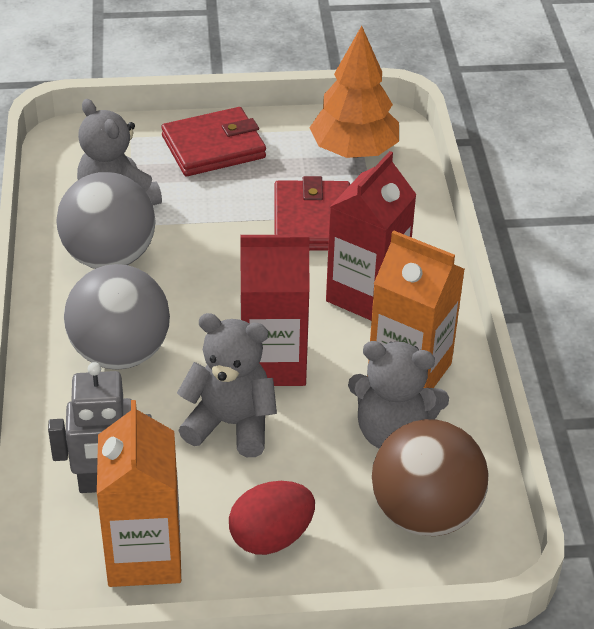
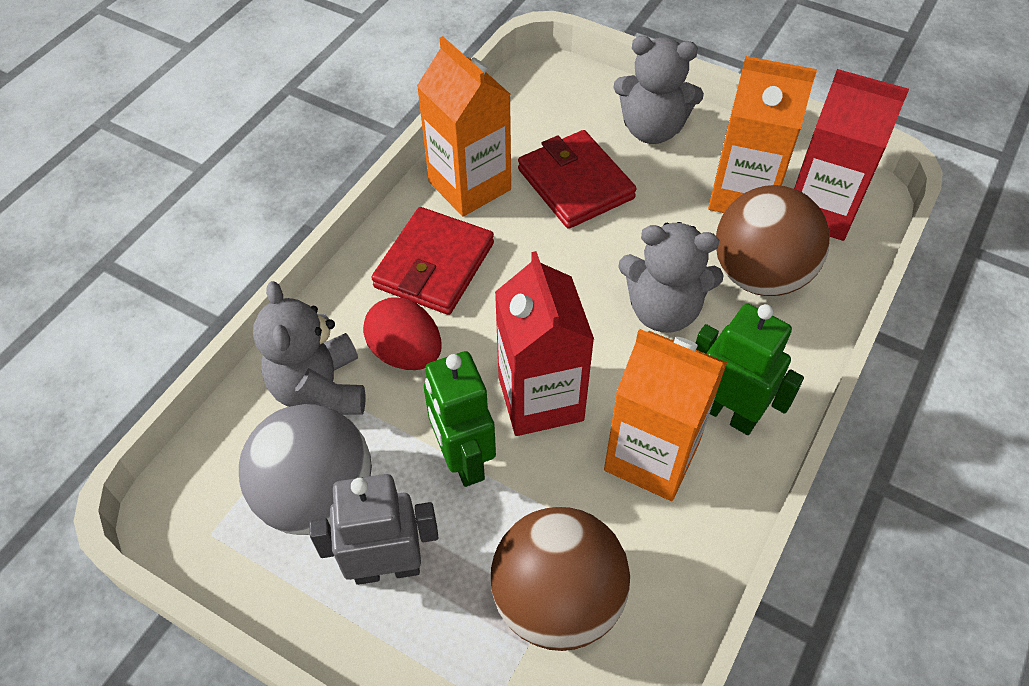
brown ball: [372,419,488,536] = 1 -> [491,507,630,651] [716,185,830,296] = 2
green robot: none = 0 -> [424,351,496,487] [696,303,804,435] = 2
grey ball: [56,172,156,269] [64,264,170,370] = 2 -> [239,404,372,535] = 1
orange carton: [97,400,181,587] [368,231,465,388] = 2 -> [417,36,511,216] [604,329,727,501] [708,56,817,213] = 3
orange tree: [309,26,399,158] = 1 -> none = 0

